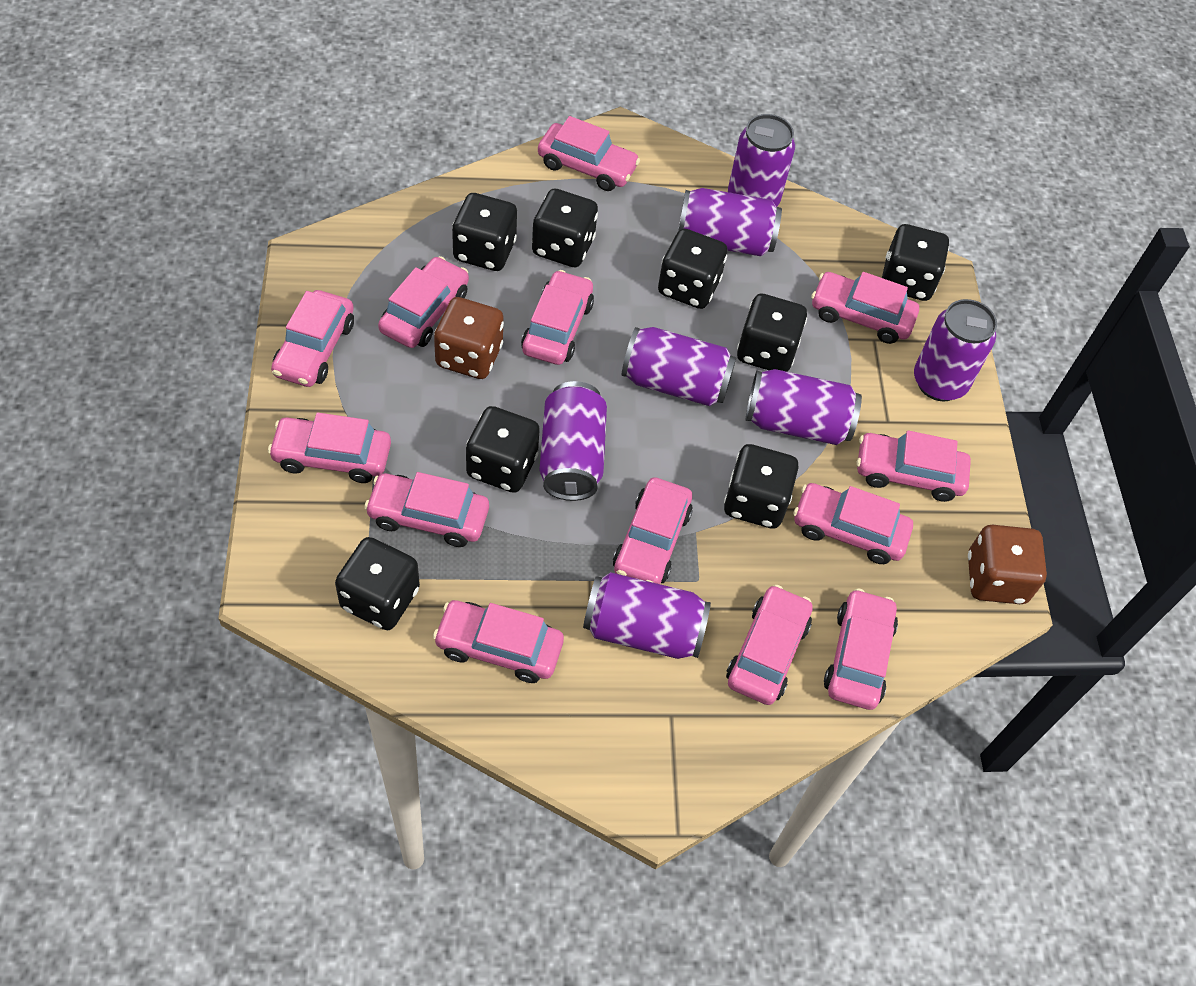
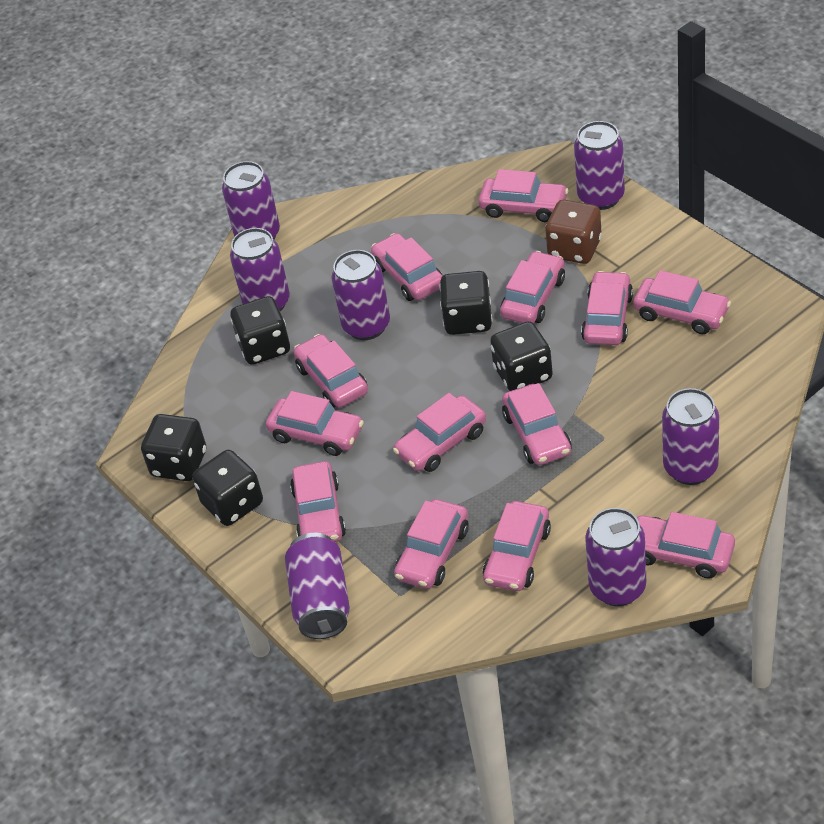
black dice: [335,537,420,630] [452,193,517,271] [466,406,540,493] [532,189,598,267] [658,229,728,309] [724,444,799,529] [737,293,807,372] [882,224,949,301] = 8 -> [141,414,206,481] [192,450,263,526] [230,296,290,365] [440,271,492,335] [490,321,553,391] = 5
brown dice: [434,297,504,379] [968,525,1047,604] = 2 -> [545,200,602,264] = 1

